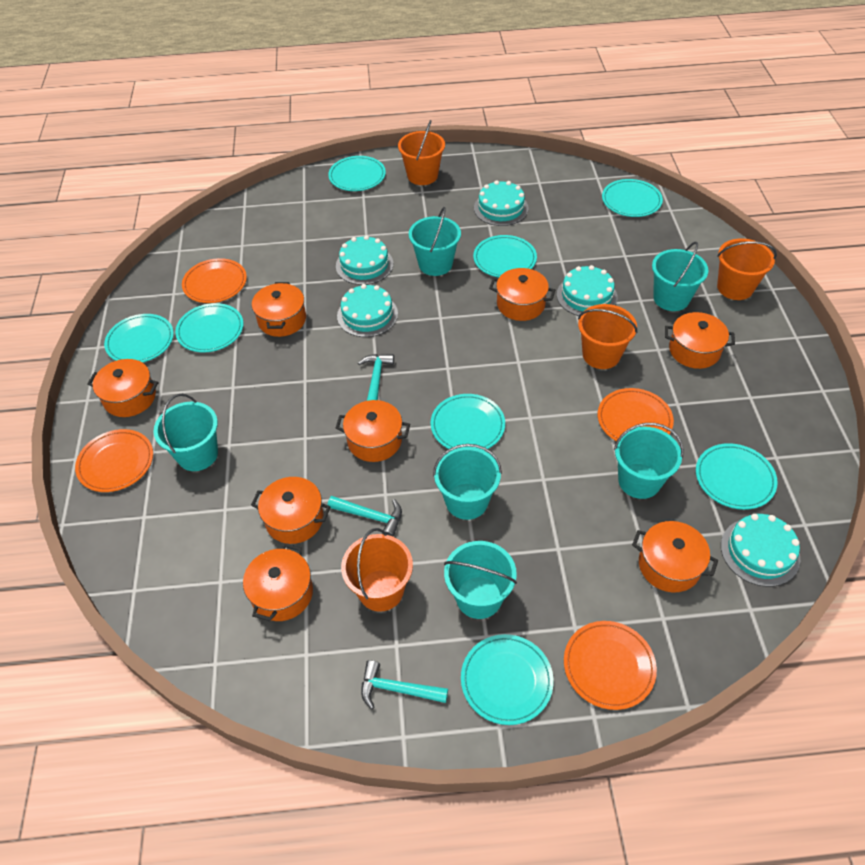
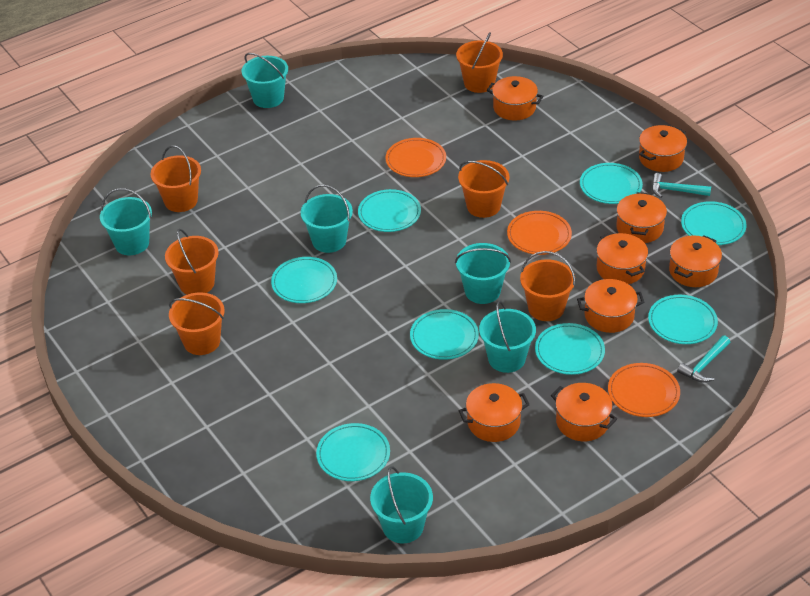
orange bucket: [341,528,413,612] [398,120,445,185] [578,304,637,369] [717,239,777,300] = 4 -> [151,145,201,212] [165,229,219,295] [169,292,225,355] [456,32,503,93] [458,160,509,218] [520,251,575,321] = 6
orange plate: [75,429,153,492] [182,258,247,303] [564,621,657,710] [598,388,674,441] = 4 -> [386,138,446,177] [507,211,572,255] [608,363,680,417] = 3
turquoise cake: [336,235,393,285] [337,284,398,337] [474,180,529,226] [557,265,617,316] [721,514,800,587] = 5 -> none = 0
turquoise hammer: [328,496,402,537] [358,354,394,401] [361,660,448,709] = 3 -> [652,173,711,198] [677,336,730,383] = 2

